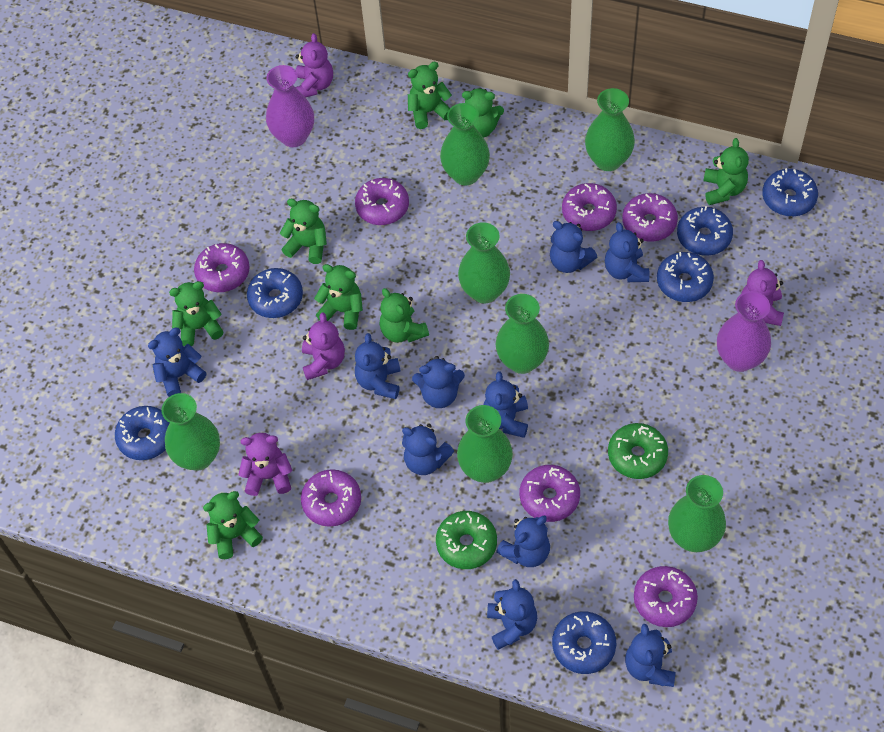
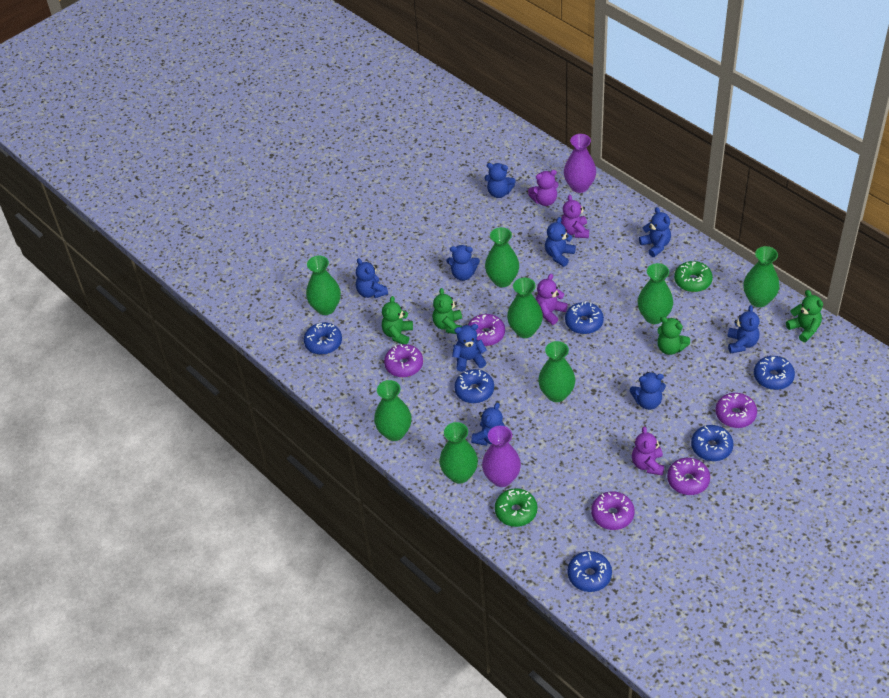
blue teddy bear: [148,328,207,397] [355,333,401,399] [402,424,454,475] [412,356,465,408] [484,371,528,438] [487,579,537,650] [496,516,550,567] [550,221,597,273] [605,222,649,282] [625,624,676,687] = 10 -> [356,258,388,298] [447,245,480,281] [452,324,487,372] [471,403,505,446] [484,163,516,198] [545,217,576,267] [630,372,666,410] [639,207,671,257] [727,305,760,353] = 9
green teddy bear: [169,281,224,346] [203,491,263,559] [280,199,327,264] [314,264,363,330] [380,288,429,343] [408,62,452,129] [462,88,504,138] [703,138,749,205] = 8 -> [382,296,413,344] [432,288,462,334] [657,316,690,355] [786,290,823,342] = 4
green vase: [161,393,220,471] [440,103,490,185] [457,405,513,483] [458,222,510,304] [496,294,549,374] [585,88,635,171] [668,475,726,552] = 7 -> [306,256,341,315] [374,380,412,441] [439,422,478,484] [485,227,519,287] [507,278,543,338] [538,341,575,402] [638,263,673,324] [743,246,780,307] = 8
purple donut: [194,243,250,292] [301,469,361,527] [355,178,409,225] [520,465,580,522] [562,183,617,231] [622,193,678,242] [634,566,698,627] = 7 -> [384,344,423,377] [468,314,505,346] [591,491,635,530] [667,458,710,495] [715,393,757,428] = 5

